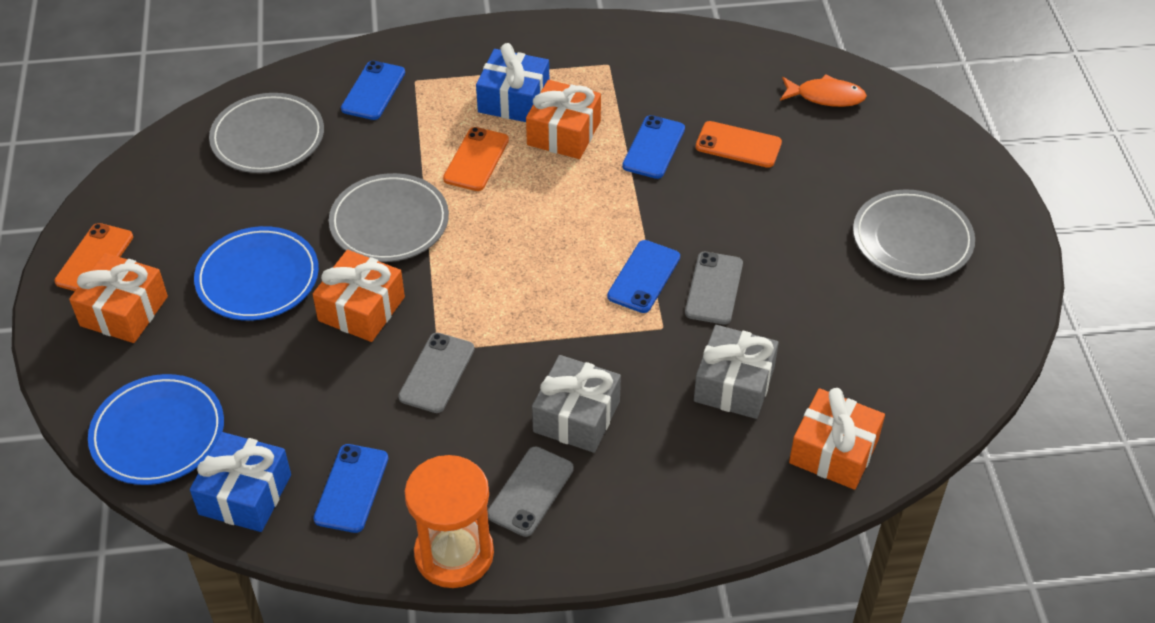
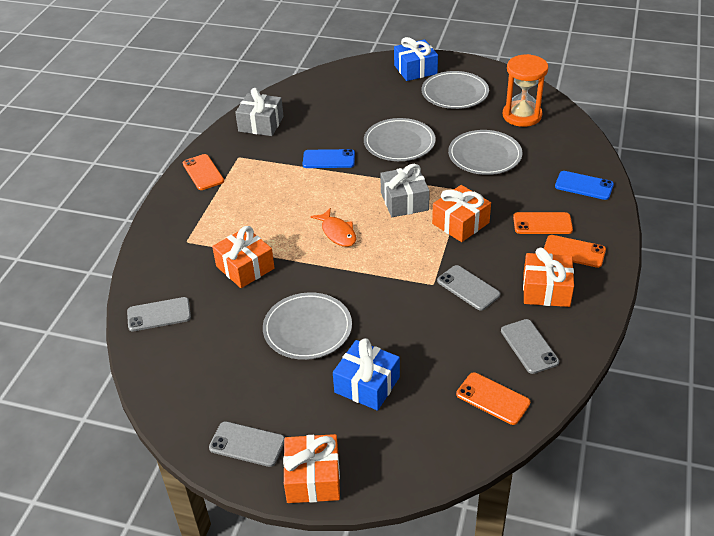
blue phone: [314,444,388,533] [341,61,405,120] [607,240,680,313] [622,115,685,179] = 4 -> [303,149,355,168] [555,171,614,200] = 2
blue plate: [88,374,224,485] [194,226,319,321] = 2 -> none = 0
grey phone: [398,333,474,413] [487,446,574,537] [685,252,743,325] = 3 -> [127,297,191,331] [209,421,285,467] [437,265,500,311] [501,319,559,374] = 4
grey plate: [209,93,324,173] [329,173,449,262] [853,189,975,280] = 3 -> [263,292,352,360] [364,118,436,161] [422,71,489,109] [448,130,522,175] = 4
orange phone: [55,223,133,291] [443,127,509,191] [696,121,782,168] = 3 -> [183,154,224,190] [456,372,530,425] [513,212,573,234] [544,235,606,268] = 4

